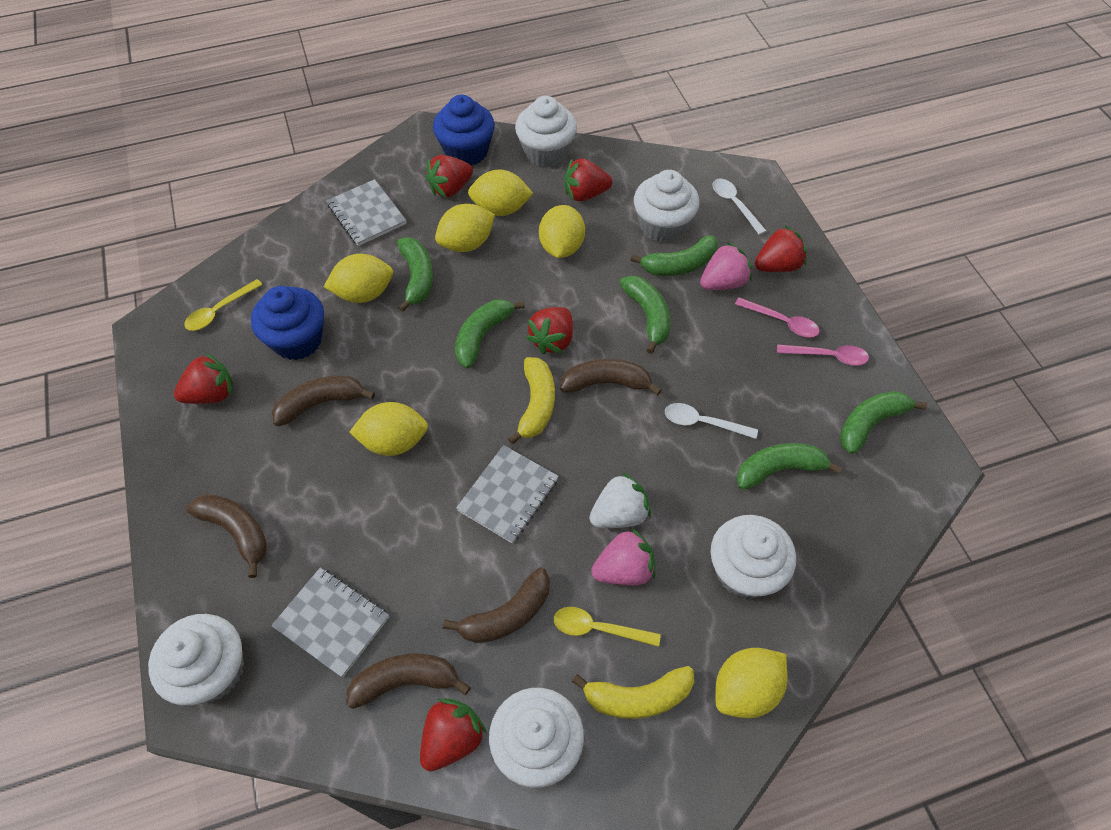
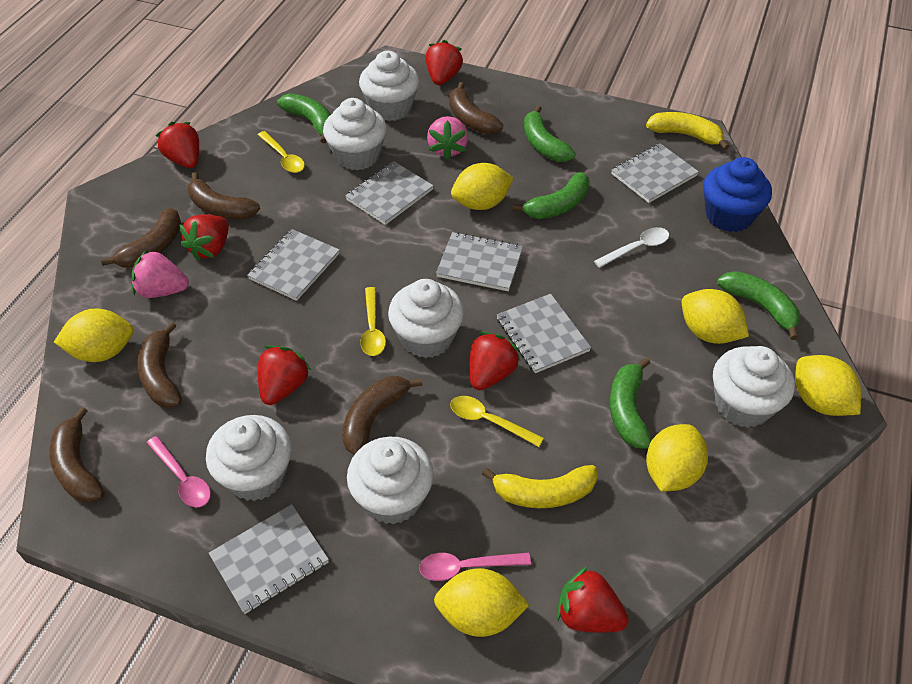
blue cupcake: [251,286,324,360] [433,95,495,166] = 2 -> [703,157,772,232] = 1
brown banana: [186,494,267,578] [272,376,375,426] [346,654,471,709] [443,567,550,643] [560,359,662,395] = 5 -> [50,407,105,503] [101,208,181,267] [137,322,182,408] [188,172,260,220] [342,376,423,455] [449,82,503,134] = 6
green banana: [397,237,433,312] [455,299,525,368] [620,275,671,354] [631,235,718,276] [736,443,842,490] [840,391,927,454] = 6 -> [277,93,331,143] [512,172,590,219] [524,105,576,162] [610,358,651,449] [717,271,800,340] = 5
grey notebook: [271,568,389,678] [327,179,407,246] [456,445,559,544] = 3 -> [209,504,329,614] [247,229,340,301] [345,161,434,225] [436,232,523,291] [497,294,591,373] [611,143,699,203] = 6
white cupcake: [148,614,244,705] [489,688,584,788] [515,96,577,168] [634,170,700,243] [710,515,796,599] = 5 -> [206,415,292,501] [323,98,387,170] [347,437,434,525] [359,51,419,121] [388,279,464,358] [713,346,795,428] = 6
white spoon: [665,403,758,439] [713,178,766,235] = 2 -> [594,227,669,268] = 1
white strawberry: [589,472,651,528] = 1 -> none = 0
yellow spoon: [184,279,263,331] [554,607,661,647] = 2 -> [258,131,305,173] [360,287,386,356] [450,396,544,447] = 3

